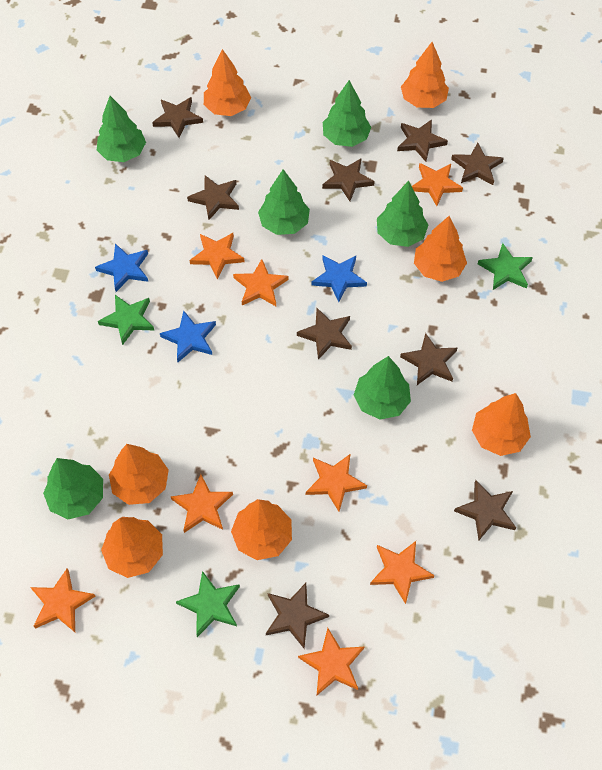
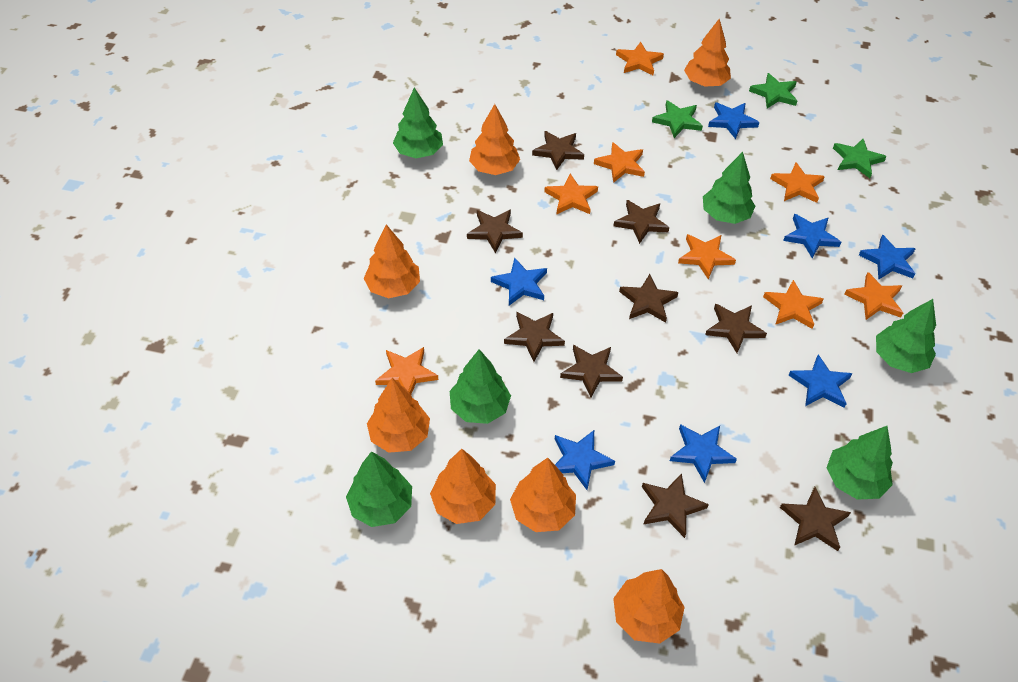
blue star: [95,244,148,292] [160,311,216,362] [311,255,367,302] = 3 -> [491,258,547,305] [555,430,615,490] [670,424,737,483] [708,103,760,139] [783,214,841,258] [789,354,853,408] [859,234,916,280] = 7

